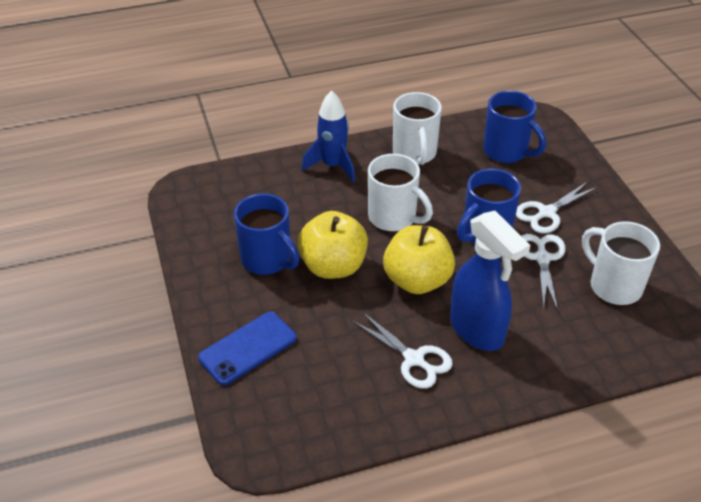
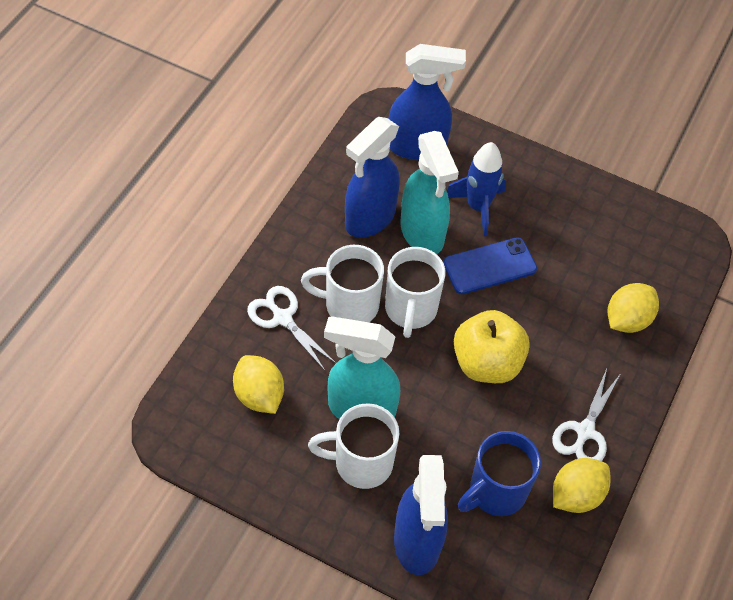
blue mug: [234,194,299,275] [457,169,521,244] [483,91,546,163] = 3 -> [458,431,541,516] = 1
blue spray bottle: [450,211,530,351] = 1 -> [345,117,400,238] [388,44,466,160] [394,455,448,575] = 3
turquoise spray bottle: none = 0 -> [324,317,400,419] [400,131,459,254] = 2
white scissors: [353,313,453,389] [516,181,597,234] [522,234,566,311] = 3 -> [247,286,336,372] [552,369,621,461] = 2
yellow apple: [298,211,368,279] [383,225,455,294] = 2 -> [454,310,530,383] = 1
yellow lemon: none = 0 -> [233,355,284,414] [553,458,611,513] [608,283,659,333] = 3

